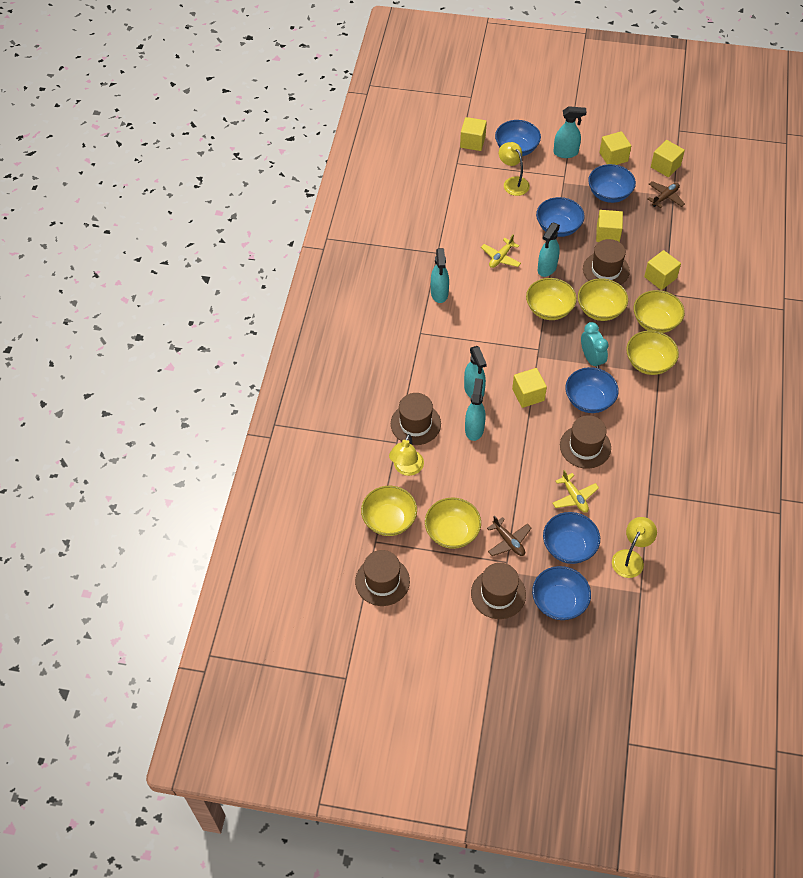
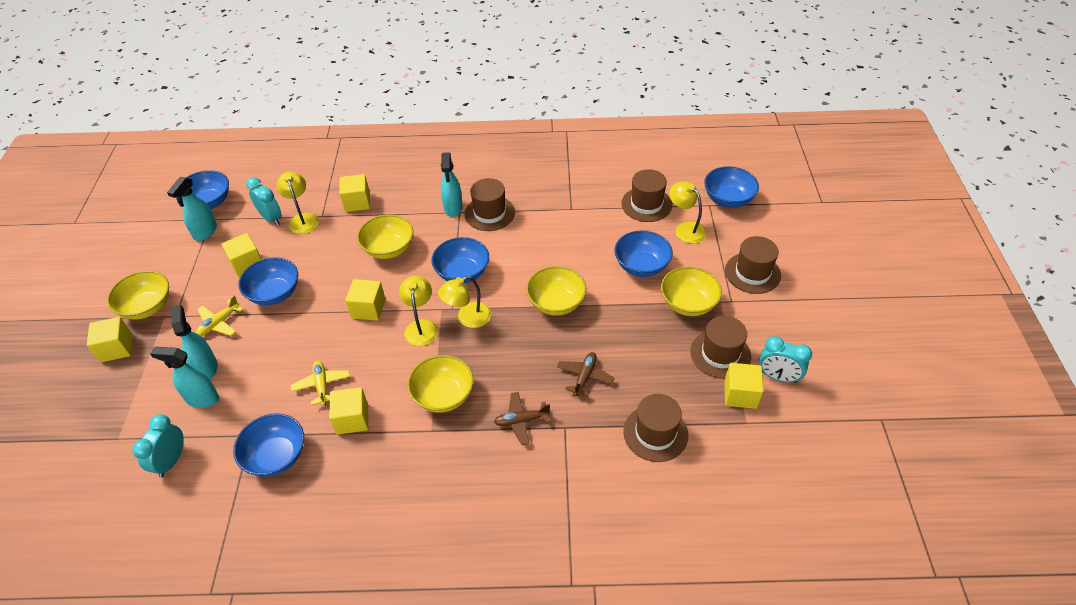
turquoise clock: [581,322,609,368] = 1 -> [132,414,184,477] [246,177,282,226] [759,336,812,383] = 3
turquoise spray bottle: [431,248,449,303] [464,346,487,398] [465,378,486,441] [538,223,560,277] [553,106,587,158] = 5 -> [150,347,219,408] [167,177,217,241] [171,305,218,379] [441,152,463,217] = 4
yellow bowl: [361,486,417,536] [425,497,481,549] [526,278,577,320] [578,278,628,321] [626,330,679,375] [634,290,685,333] = 6 -> [107,271,169,320] [357,214,414,259] [407,355,473,413] [526,266,586,316] [661,267,722,316] = 5
yellow lamp: [389,434,424,476] [499,142,530,196] [612,517,657,578] = 3 -> [276,172,319,234] [399,276,438,346] [438,276,491,328] [669,181,707,244] = 4

